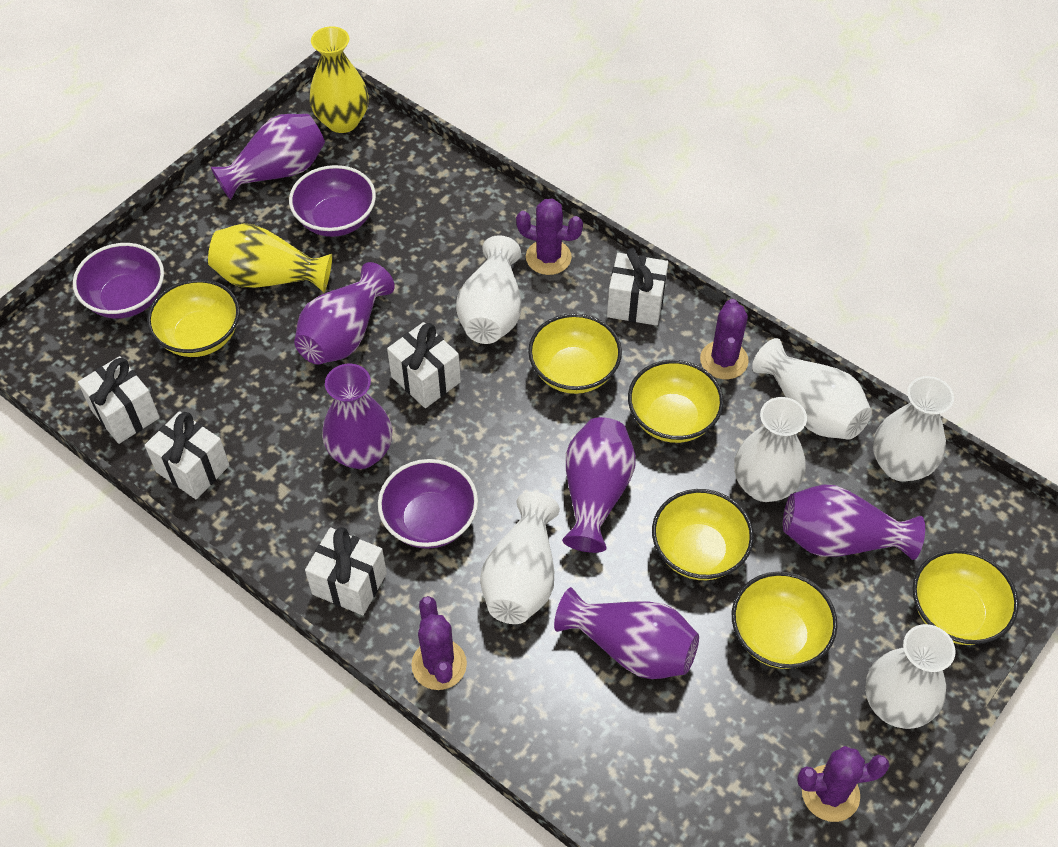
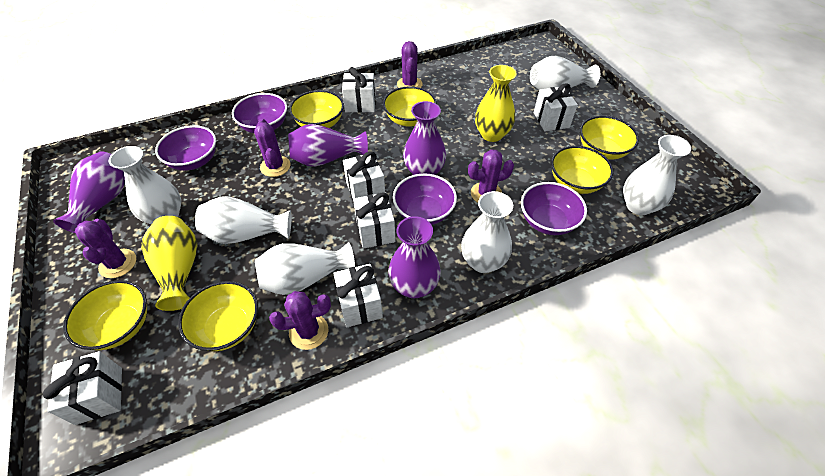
purple bowl: [73,243,164,319] [289,165,376,237] [378,459,478,549] = 3 -> [155,125,216,171] [232,93,287,133] [393,174,457,225] [521,182,587,235] = 4
purple cactus: [411,596,467,690] [516,199,583,275] [700,299,749,379] [797,746,890,822] = 4 -> [75,219,136,278] [254,118,291,177] [269,291,331,350] [397,41,423,88] [468,149,514,203] = 5
purple vase: [211,114,325,200] [294,262,395,364] [322,364,392,469] [554,587,699,679] [562,417,636,553] [783,484,925,560] = 6 -> [53,152,125,233] [288,124,368,167] [388,216,441,298] [403,101,446,175] = 4
white gift: [78,356,160,444] [145,411,230,499] [305,527,387,615] [387,322,461,408] [607,248,669,326] = 5 -> [43,351,122,425] [333,264,383,327] [342,67,376,113] [343,151,385,198] [353,192,396,249] [534,83,578,132] = 6

